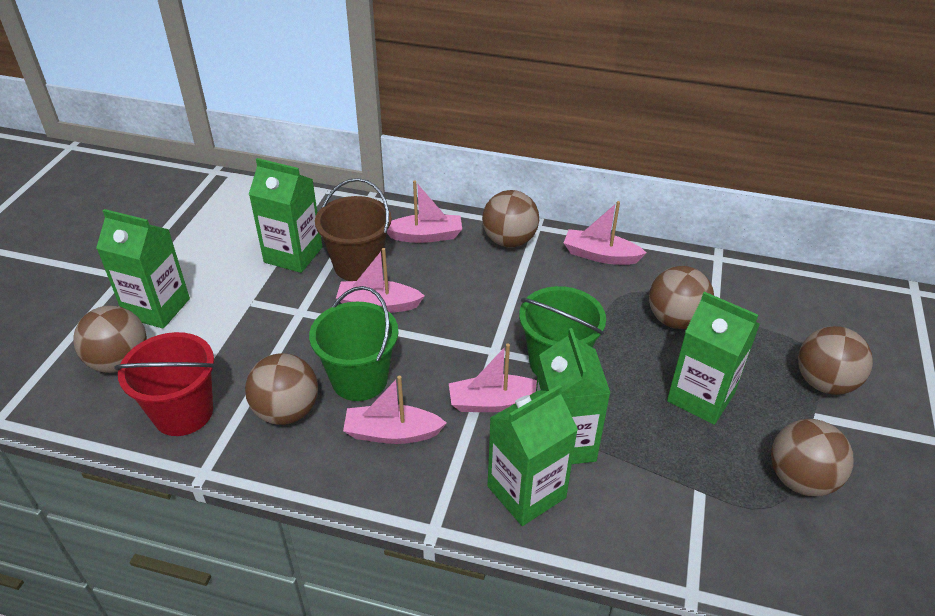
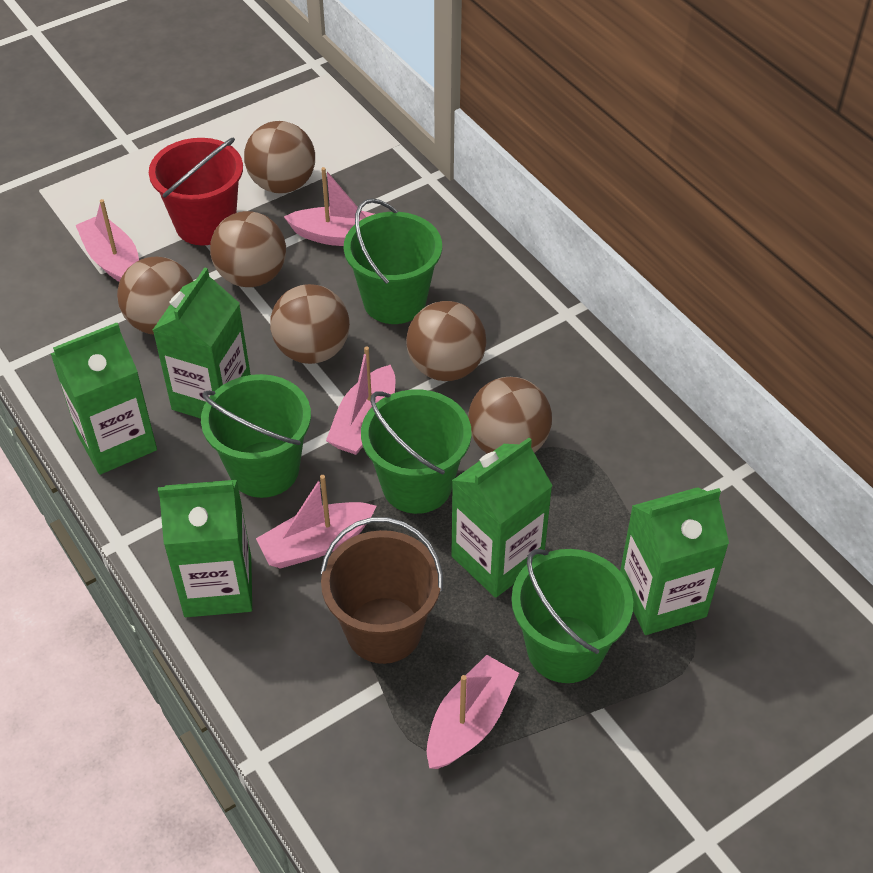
green bucket: [309,286,399,401] [519,286,606,376] = 2 -> [201,374,311,498] [344,198,442,324] [361,389,471,514] [511,549,633,683] = 4

